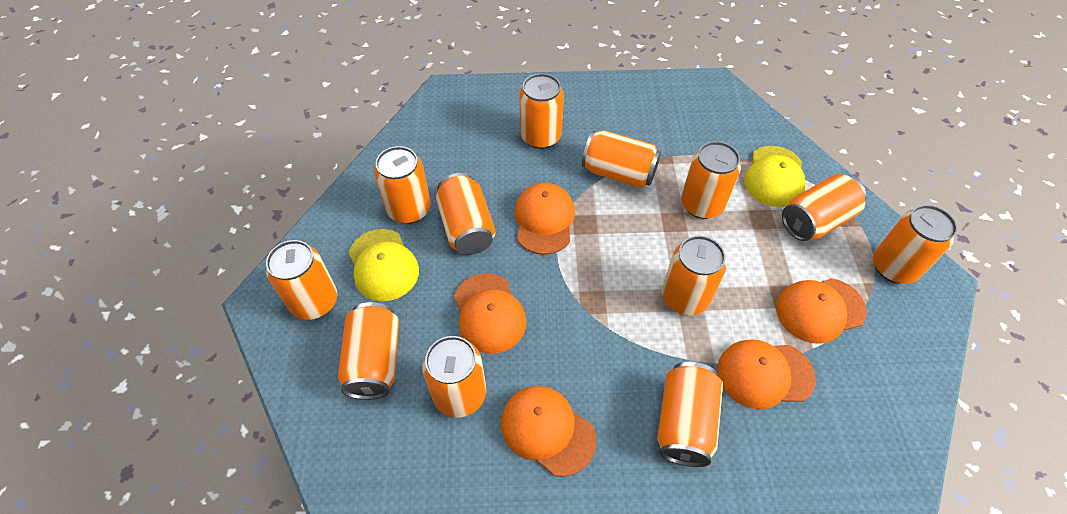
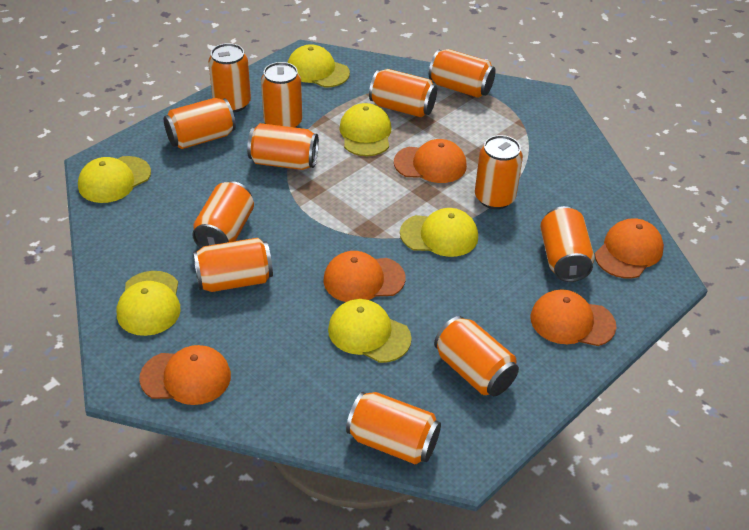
yellow cap: [348,229,419,301] [744,146,806,207] = 2 -> [78,156,151,203] [117,271,181,336] [287,44,350,87] [328,299,412,363] [339,103,392,156] [400,208,478,257] = 6

